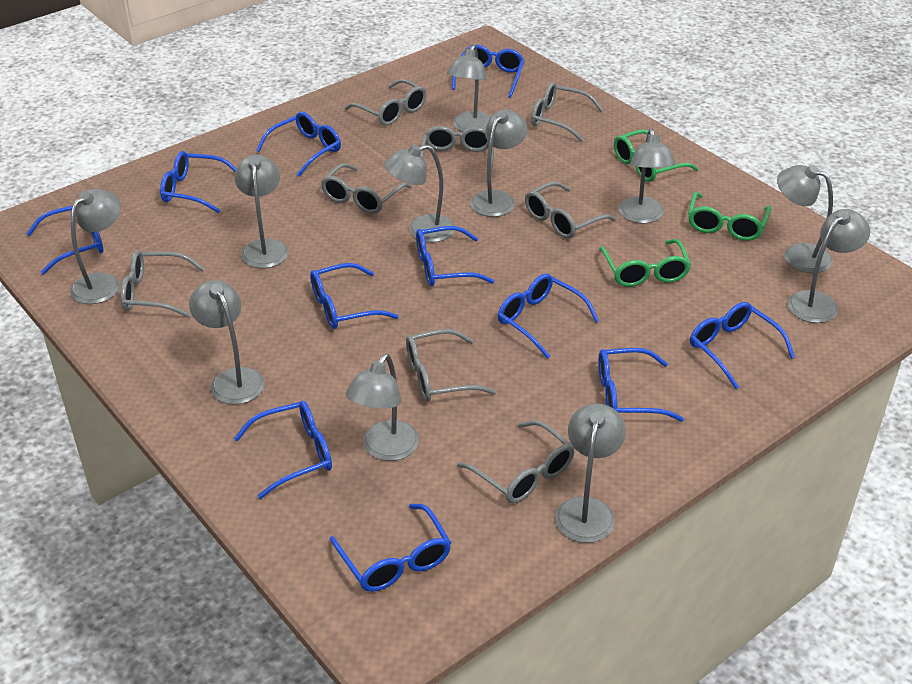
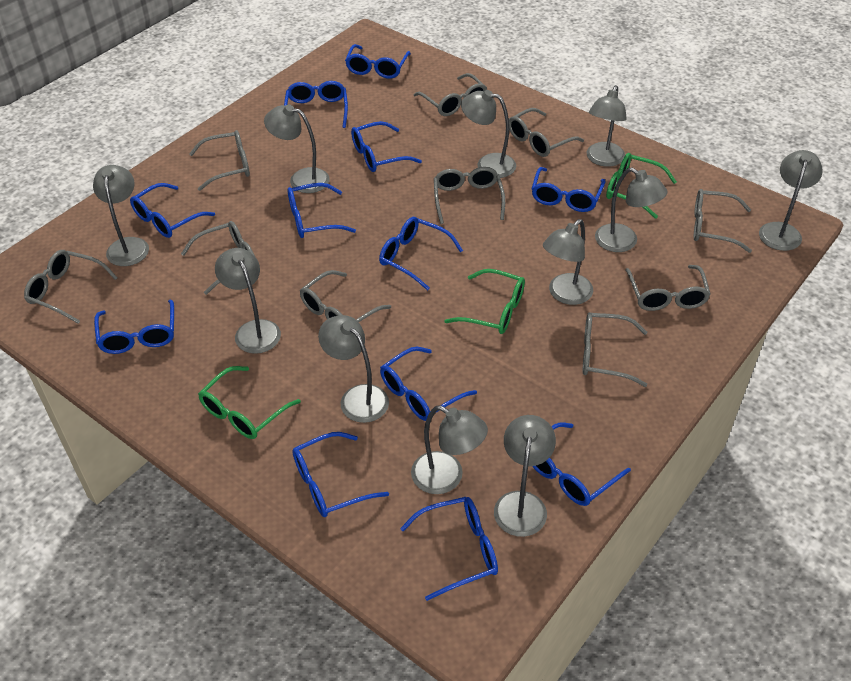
blue glasses: [26,206,104,275] [160,151,236,213] [234,401,332,499] [256,112,341,177] [310,263,399,329] [330,504,451,592] [416,226,494,286] [452,45,525,98] [498,273,599,359] [598,348,684,422] [690,302,795,389] = 11 -> [94,299,174,354] [130,183,215,238] [284,81,348,128] [288,183,356,238] [292,432,389,517] [345,44,411,79] [351,121,422,172] [379,217,463,290] [380,347,477,421] [400,497,498,601] [532,167,606,212] [532,422,631,506] = 12
grey glasses: [120,250,205,318] [321,163,412,214] [345,79,427,125] [406,329,496,402] [420,126,494,181] [457,420,574,503] [525,181,616,239] [531,82,603,142] = 8 -> [24,250,118,324] [181,221,255,295] [189,130,250,191] [300,270,391,322] [413,73,487,116] [434,167,505,224] [509,108,584,157] [583,312,647,387] [625,265,711,311] [694,189,752,253] = 10

